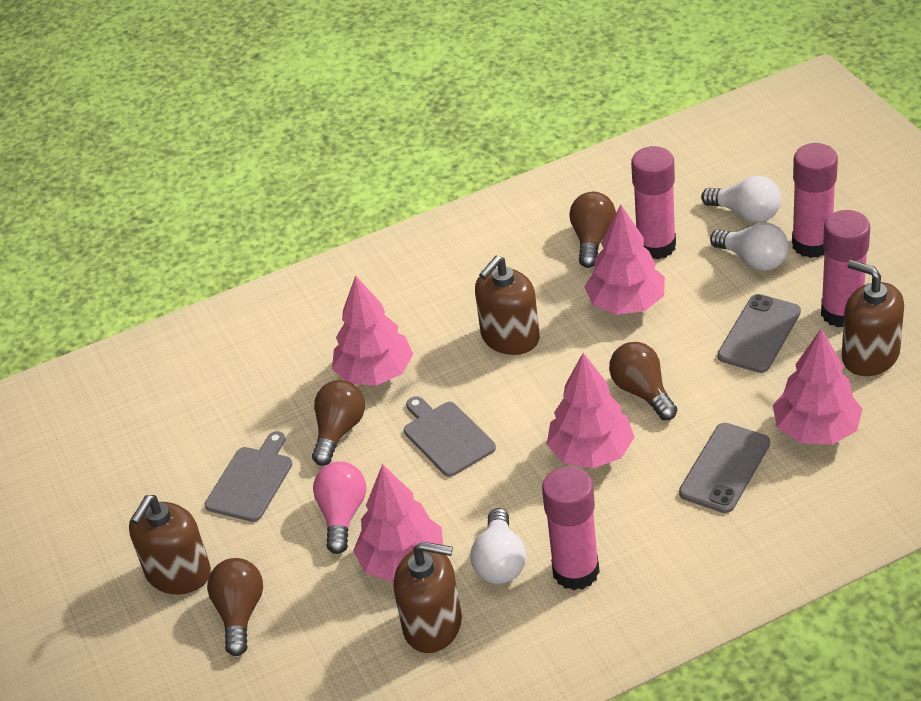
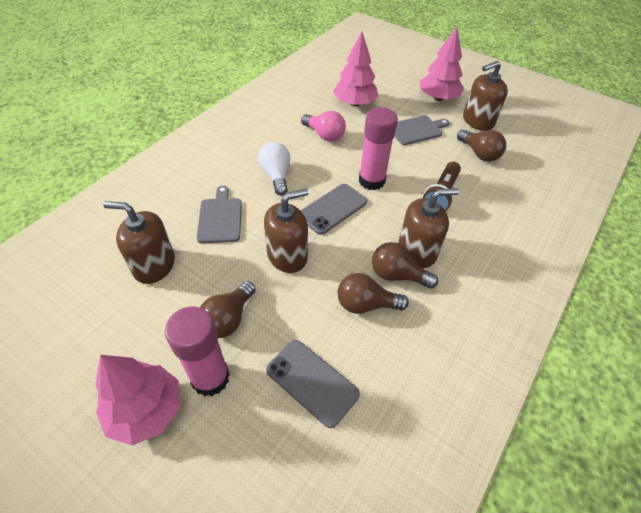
brown flashlight: none = 0 -> [423,162,461,211] = 1
pink glue stick: [542,466,600,590] [631,146,676,260] [792,143,838,258] [821,210,870,328] = 4 -> [165,306,230,397] [359,107,398,190] = 2
pink tree: [332,275,413,386] [353,464,443,582] [547,353,635,469] [585,204,665,315] [773,329,862,445] = 5 -> [95,355,180,445] [333,31,378,106] [420,27,464,101] = 3
white light bulb: [471,508,526,584] [701,176,781,222] [710,223,789,271] = 3 -> [258,142,290,195] = 1

